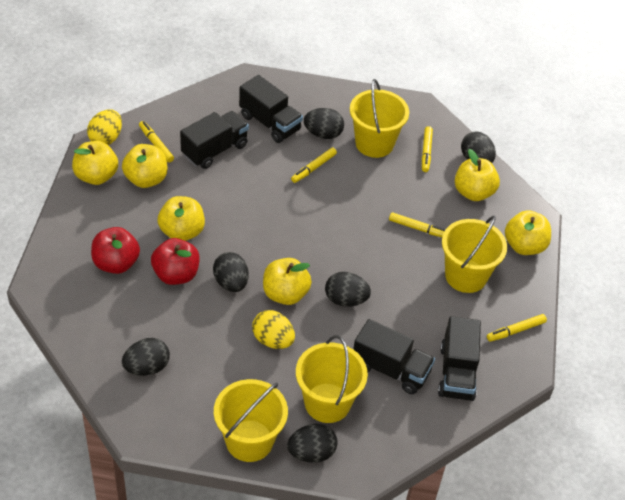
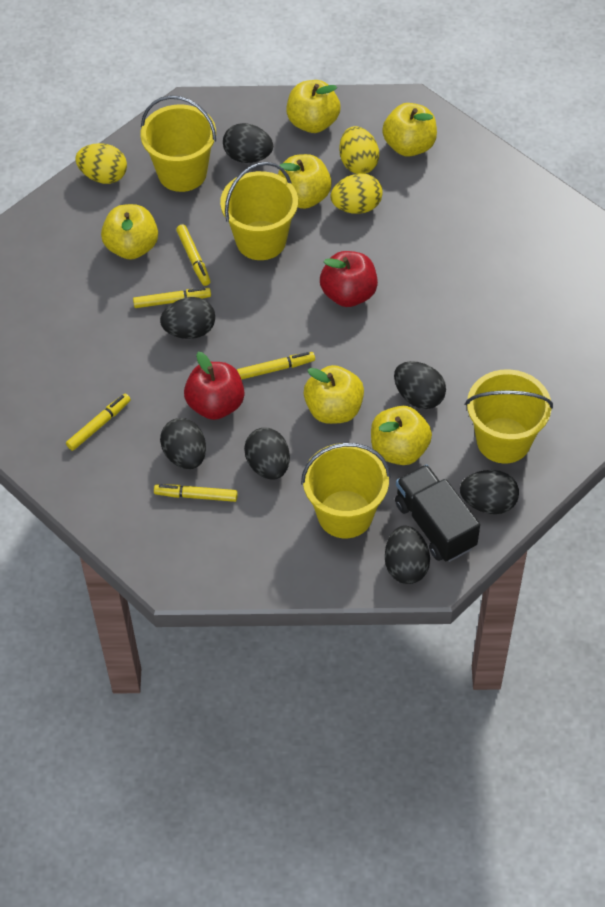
black egg: [122,338,170,376] [213,252,249,292] [287,424,338,463] [304,108,344,139] [325,272,371,307] [461,131,496,163] = 6 -> [160,297,215,339] [160,418,206,469] [223,123,273,163] [244,428,290,480] [385,525,430,584] [394,361,446,409] [460,470,519,514] = 7
black truck: [180,111,249,169] [239,75,303,143] [353,319,435,394] [438,316,481,401] = 4 -> [395,465,480,562] = 1
yellow egg: [87,110,122,145] [252,310,295,349] = 2 -> [75,143,127,184] [330,173,383,214] [339,126,379,174] = 3

